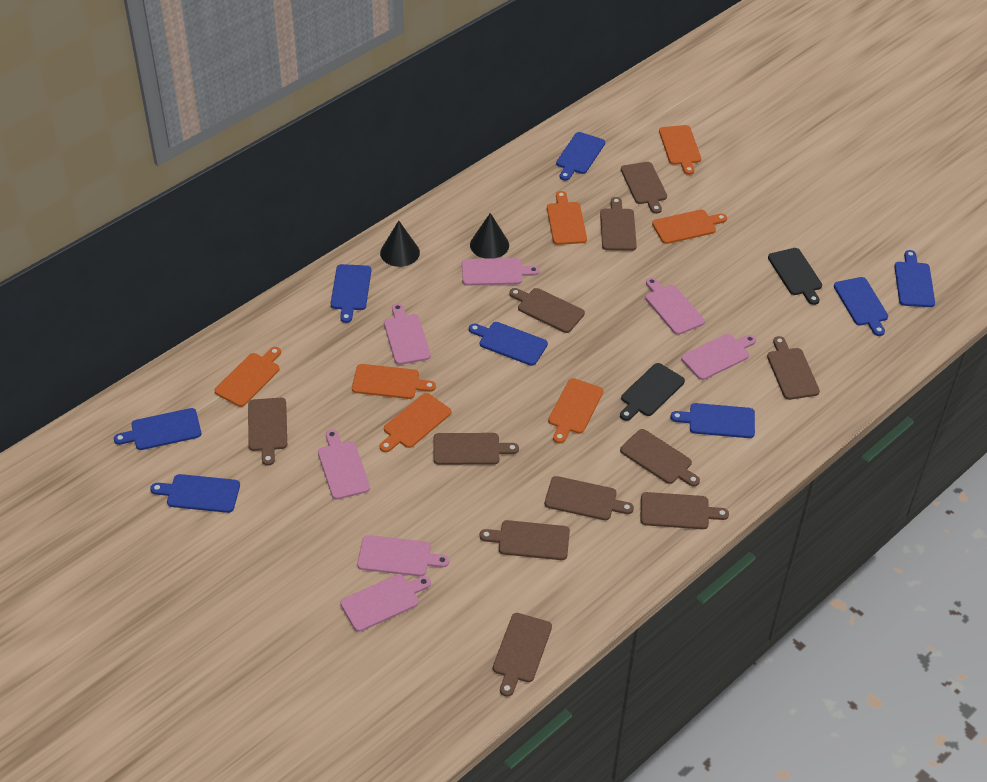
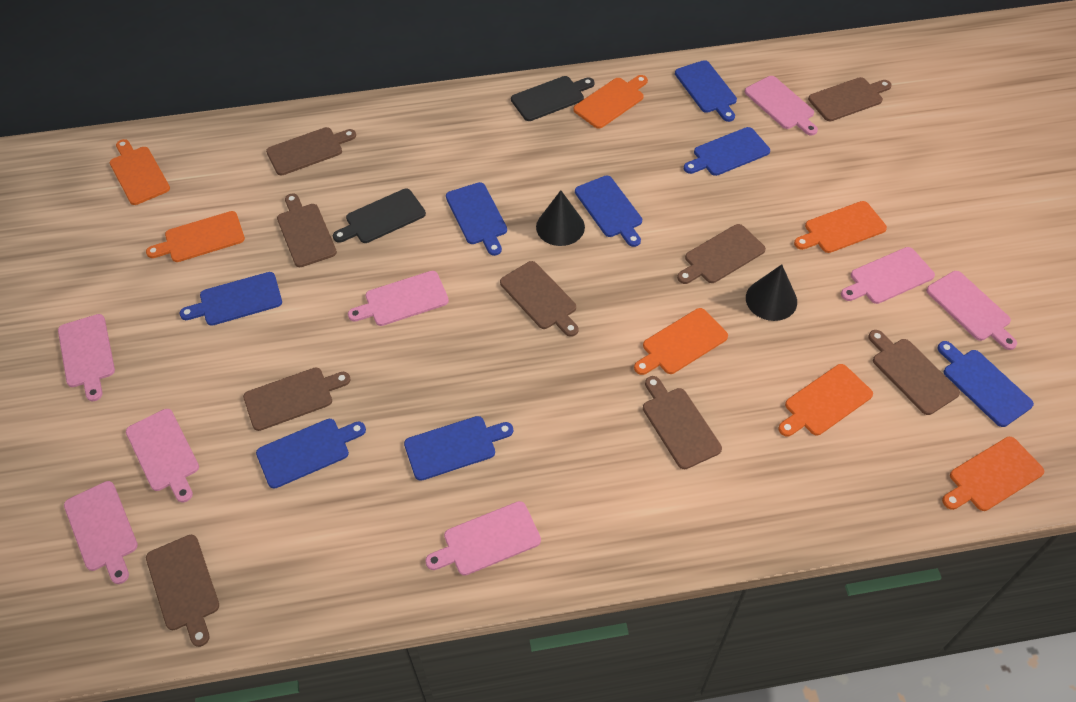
brown cutting board: [248,398,287,466] [433,433,519,465] [480,520,570,560] [493,613,552,697] [509,288,585,333] [545,476,634,520] [600,197,637,251] [620,429,700,486] [621,162,667,214] [640,492,729,529] [767,336,820,400] = 11 -> [146,535,219,647] [243,368,351,431] [266,127,356,176] [277,193,337,267] [500,261,579,337] [643,376,722,469] [677,224,766,284] [808,77,891,121] [868,330,960,415] = 9
pink cutting board: [318,429,370,500] [340,574,431,632] [357,535,449,576] [384,303,431,365] [462,258,540,285] [645,277,705,335] [681,334,756,380] = 7 -> [58,314,115,401] [64,481,138,584] [126,409,199,502] [348,271,449,326] [425,501,541,576] [745,76,818,135] [841,247,935,304] [926,271,1017,350] = 8

